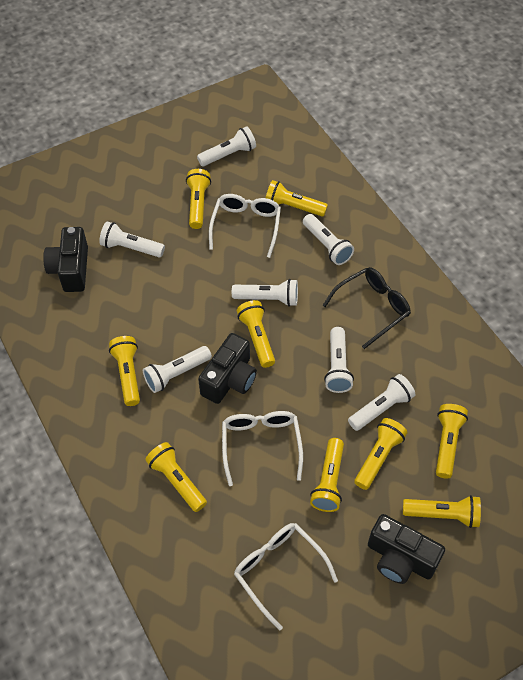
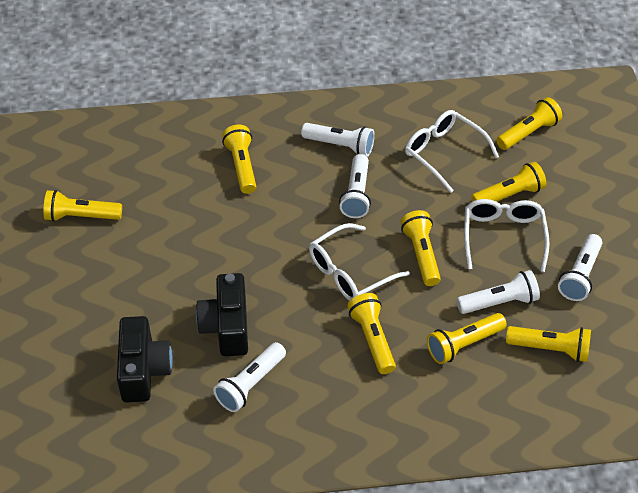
black camera: [43,227,88,292] [198,333,257,404] [368,514,445,584] = 3 -> [117,316,173,403] [196,273,248,356] = 2
black glasses: [323,267,411,349] = 1 -> none = 0
white flashlight: [99,221,165,257] [143,346,212,393] [197,126,256,166] [232,279,298,307] [303,214,354,265] [324,327,354,393] [348,374,415,431] = 7 -> [213,342,286,412] [301,123,374,157] [339,154,371,218] [457,270,540,314] [558,234,602,301] = 5
yellow flashlight: [109,336,140,406] [145,442,207,512] [186,169,211,229] [237,300,275,368] [266,180,328,217] [310,438,344,512] [354,418,407,490] [403,495,481,528] [436,404,468,478] = 9 -> [44,190,122,222] [222,124,256,194] [347,293,396,374] [401,210,441,286] [427,313,507,364] [471,162,546,202] [496,97,562,150] [506,326,591,362] = 8

